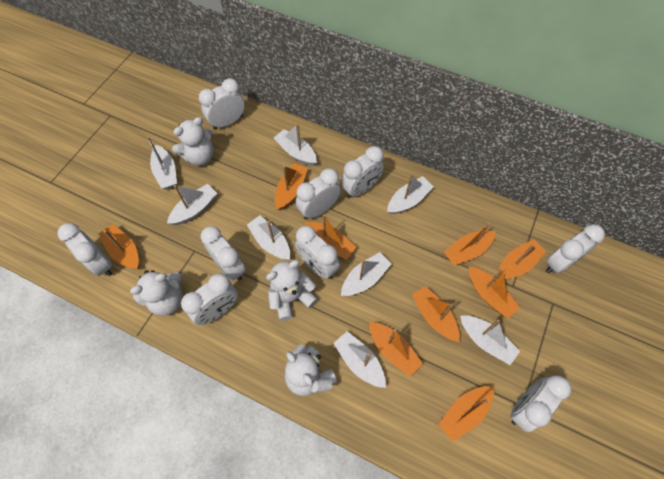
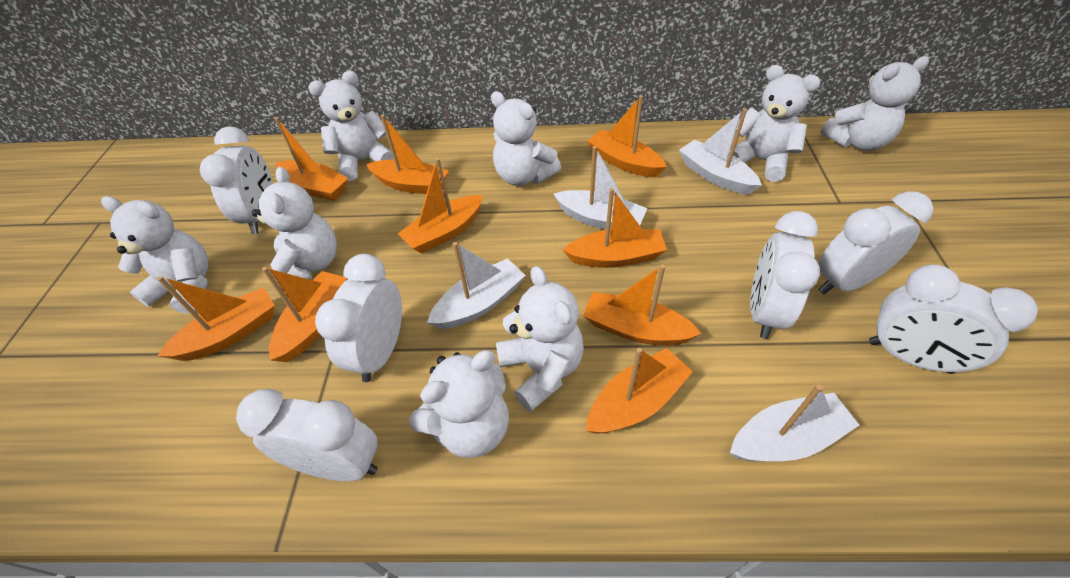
white boat: [147,137,177,189] [167,184,218,225] [247,215,290,260] [274,124,317,166] [334,331,386,388] [341,252,392,296] [387,175,434,214] [460,315,520,365] = 8 -> [427,242,526,329] [554,146,648,229] [679,108,762,195] [730,384,860,461] = 4
white clock: [58,223,112,276] [181,273,238,325] [199,78,245,130] [200,226,246,281] [295,225,340,279] [296,168,341,220] [341,146,384,198] [510,375,571,432] [546,224,605,273] = 9 -> [200,126,273,234] [236,389,377,481] [315,254,402,382] [750,211,820,339] [818,191,934,294] [869,264,1038,374] = 6
white teddy bear: [130,270,182,316] [172,117,214,166] [266,260,318,321] [285,345,337,396] = 4 -> [101,196,209,314] [252,167,337,289] [309,71,394,181] [409,350,509,458] [491,91,561,186] [496,266,584,412] [729,65,821,182] [820,56,929,151] = 8

